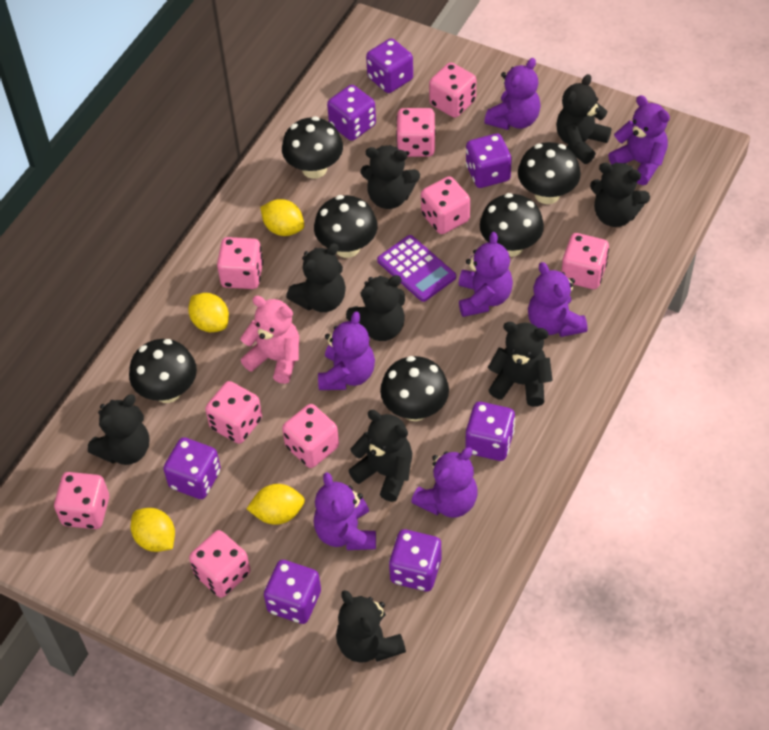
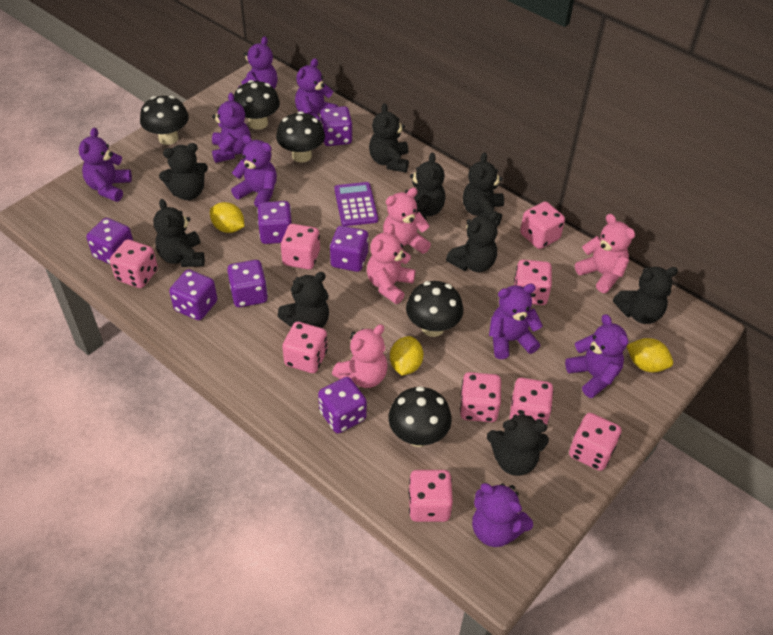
black mushroom: [129,339,197,403] [282,116,343,179] [314,195,377,258] [380,356,449,421] [480,193,544,257] [518,142,581,204] = 6 -> [140,96,189,145] [234,80,280,130] [276,111,325,162] [388,386,452,447] [406,281,463,337] = 5
pink teddy bear: [240,296,299,384] = 1 -> [332,324,388,388] [367,224,416,304] [383,188,431,263] [575,214,635,293] = 4
purple teddy bear: [314,472,376,550] [318,311,375,390] [411,447,478,518] [459,232,513,317] [484,58,541,130] [528,262,587,337] [608,95,670,185] = 7 -> [79,128,132,202] [212,93,251,163] [231,135,277,208] [238,36,278,89] [295,58,338,121] [472,483,533,547] [489,284,543,359] [565,314,628,398] = 8
yellow lemon: [131,508,175,552] [188,293,229,332] [247,484,305,525] [260,199,304,236] = 4 -> [210,202,245,233] [390,336,424,376] [627,338,673,372] = 3

